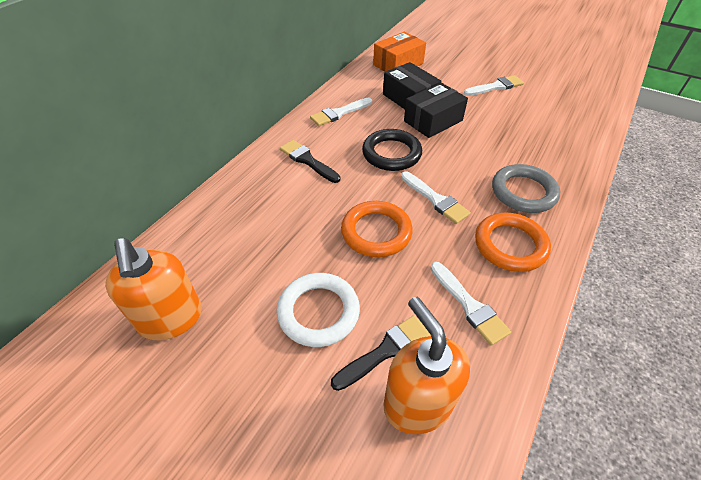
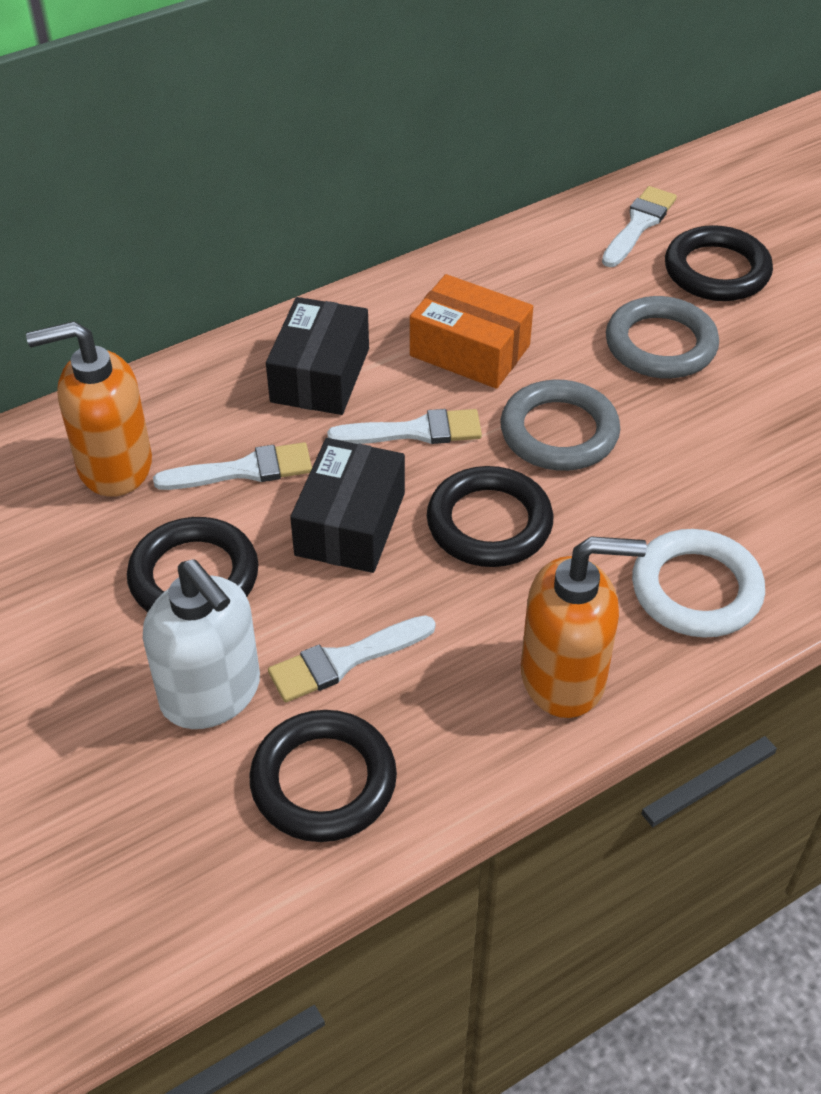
black brush: [280,140,341,183] [331,315,431,391] = 2 -> none = 0
black ring: [362,129,422,171] = 1 -> [127,517,258,612] [250,710,397,842] [427,466,553,567] [665,225,773,301] = 4
grey ring: [492,164,560,213] = 1 -> [500,380,620,471] [606,296,719,379] = 2
orange ring: [341,201,413,257] [475,213,551,272] = 2 -> none = 0
white soap dispenser: none = 0 -> [143,559,260,729] = 1

